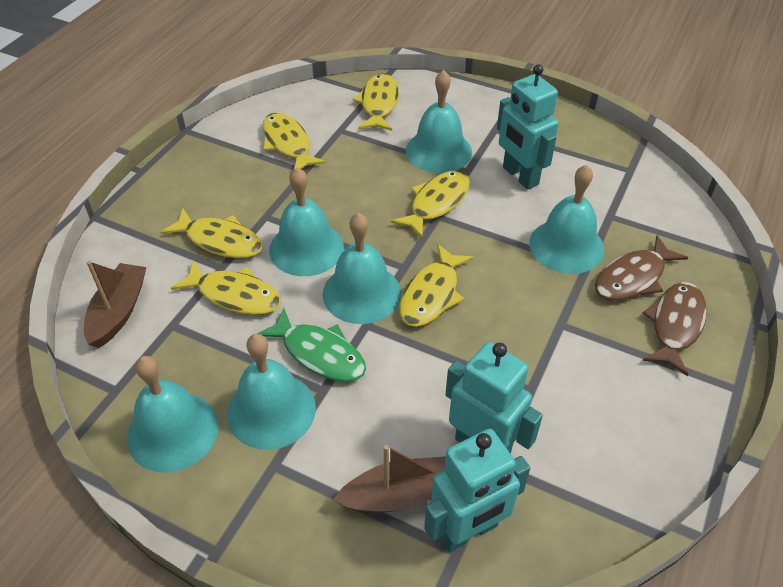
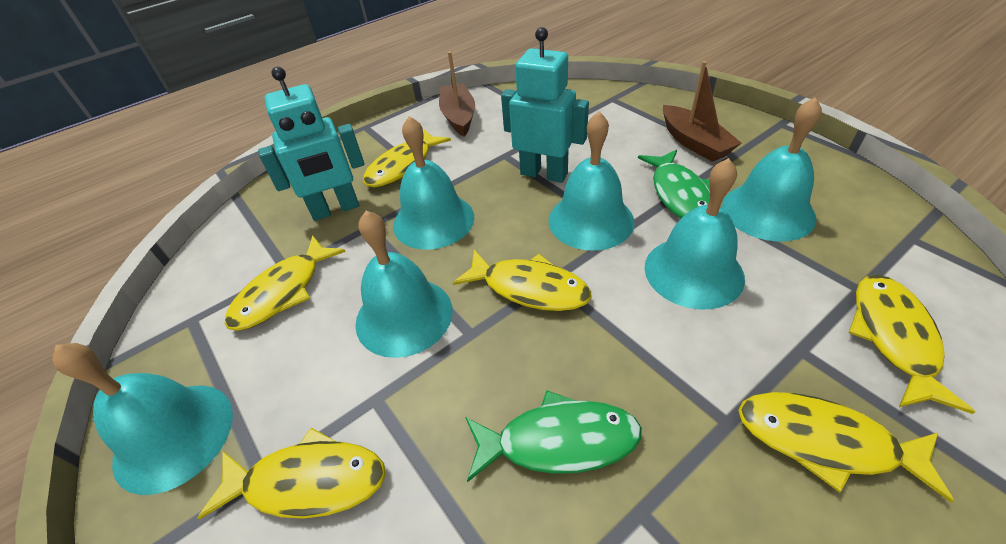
brown fish: [595,235,688,301] [643,282,707,376] = 2 -> none = 0
green fish: [257,308,366,382] = 1 -> [465,390,642,482] [638,150,710,218] = 2
turquoise robot: [424,429,530,552] [445,342,543,454] [497,64,559,190] = 3 -> [258,67,365,221] [501,27,589,183] = 2

